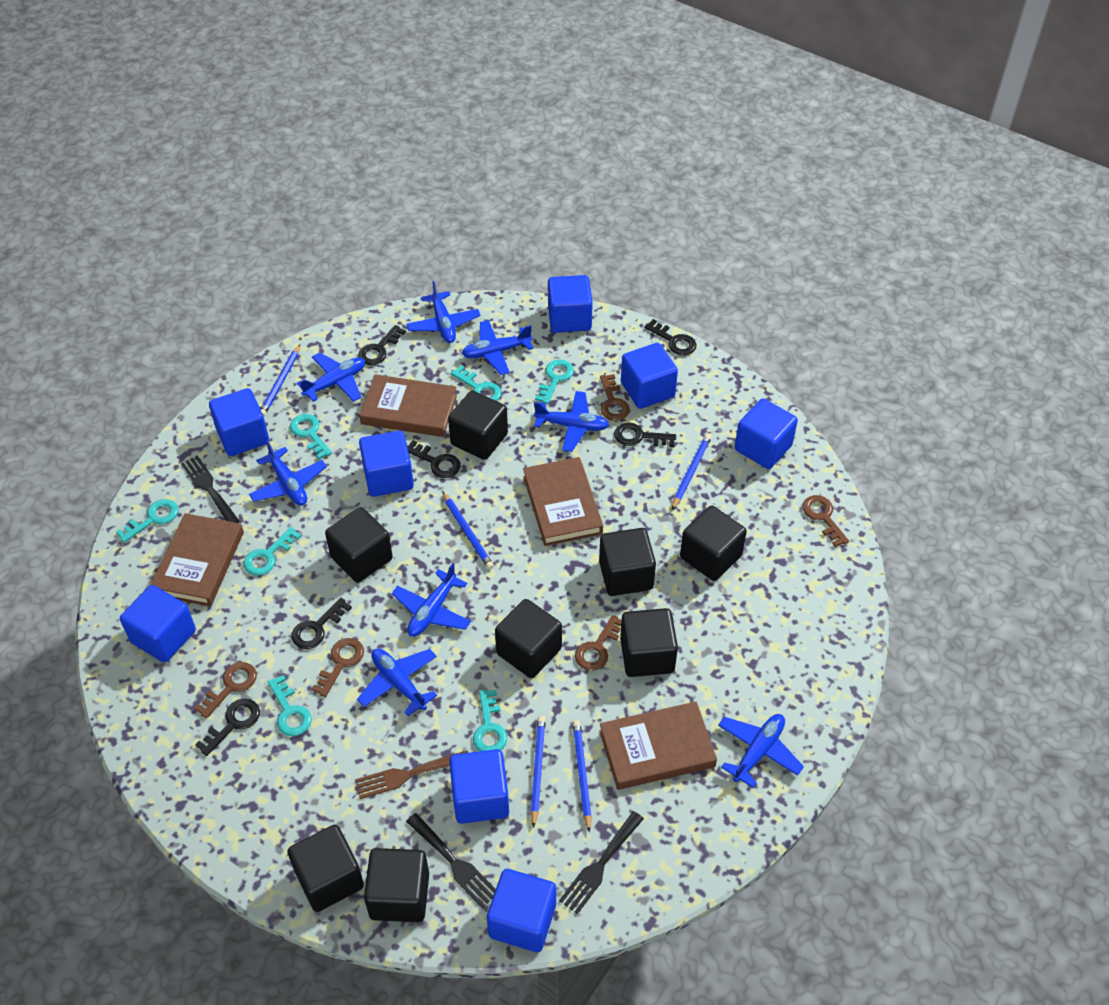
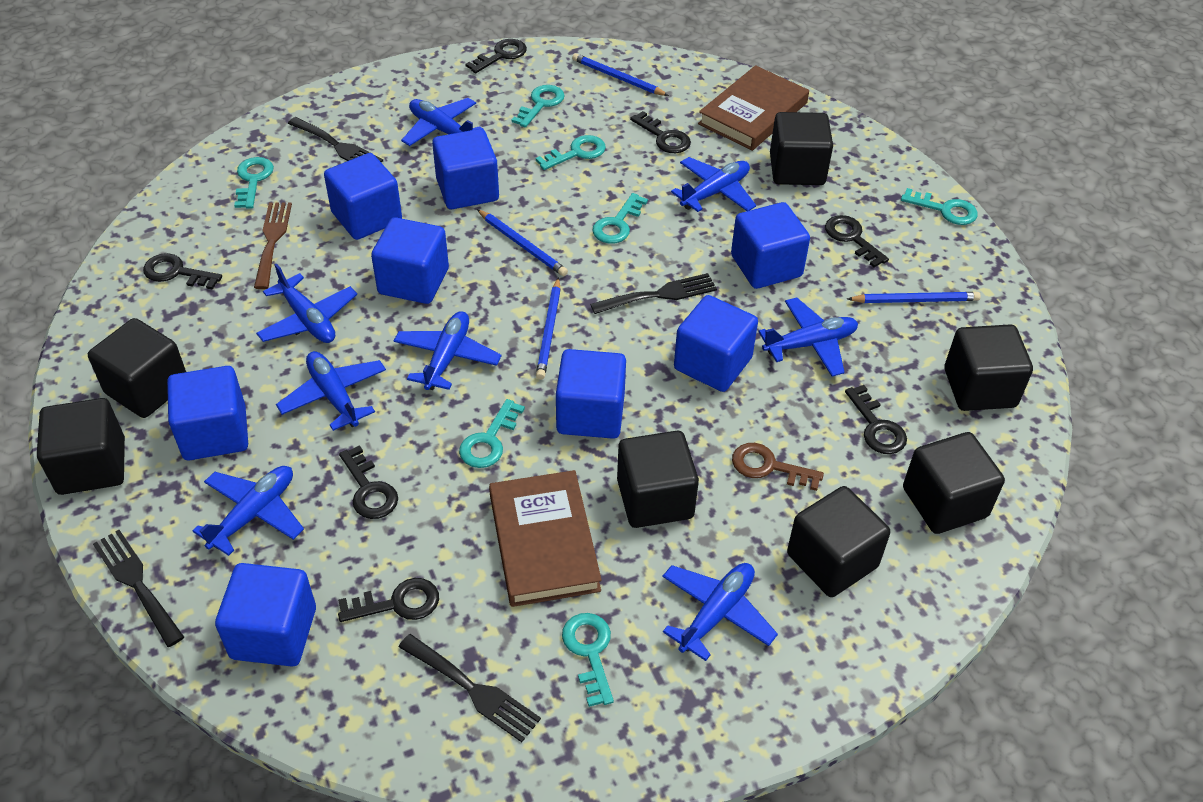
black cube: [287,825,364,912] [325,507,393,583] [364,848,429,922] [448,391,508,460] [495,599,562,678] [599,528,656,596] [620,608,678,677] [680,506,747,581] = 8 -> [37,398,125,495] [88,318,186,418] [617,431,699,528] [770,112,833,185] [787,486,890,597] [903,432,1005,534] [944,324,1033,411] = 7
black fork: [181,455,239,523] [406,813,496,908] [559,811,644,914] = 3 -> [93,530,184,647] [288,117,383,163] [398,634,541,742] [590,273,717,314] = 4
black key: [195,699,260,756] [292,598,352,649] [358,325,406,365] [407,440,461,478] [614,422,676,447] [644,319,697,355] = 6 -> [143,253,222,290] [338,578,439,622] [339,445,398,519] [466,39,527,73] [630,111,691,153] [825,215,889,267] [845,385,907,454] = 7
blue pencil: [261,345,300,416] [443,492,494,569] [531,716,546,828] [573,720,592,832] [672,434,711,510] = 5 -> [477,209,568,276] [536,277,561,380] [572,53,669,96] [847,292,981,303] = 4
brown book: [150,513,244,606] [359,374,457,437] [523,457,603,546] [599,702,717,790] = 4 -> [489,470,602,607] [698,65,809,151] = 2
brown key: [195,662,257,718] [311,638,364,697] [575,615,622,671] [600,374,630,421] [802,495,849,547] = 5 -> [732,443,824,491] = 1

